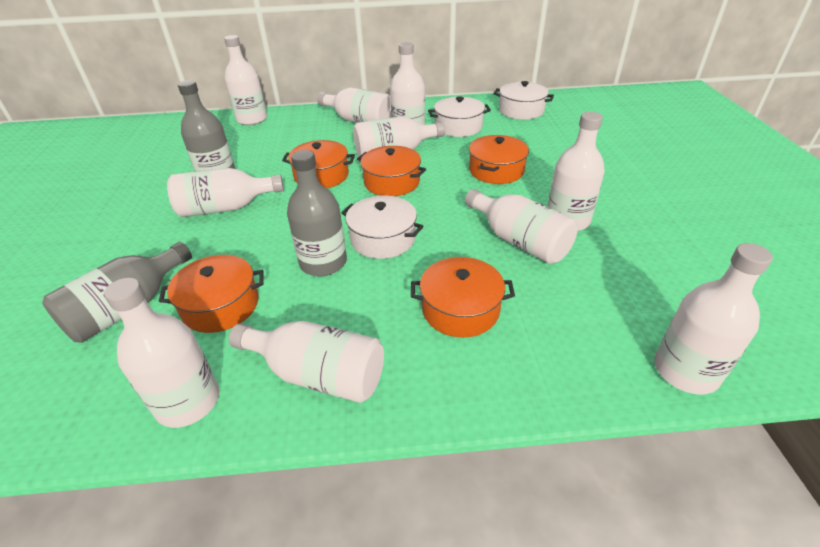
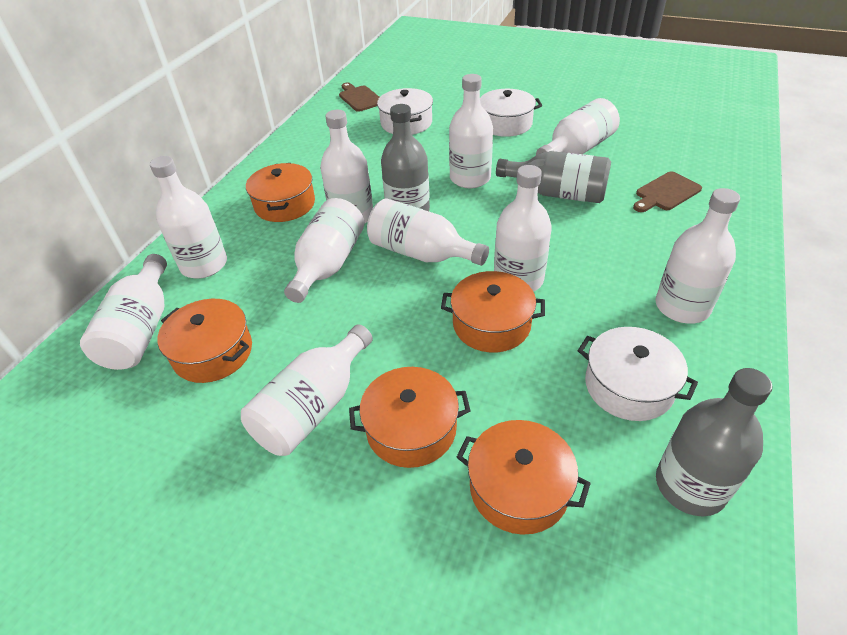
brown cutting board: none = 0 -> [339,83,380,112] [633,172,702,212] = 2

